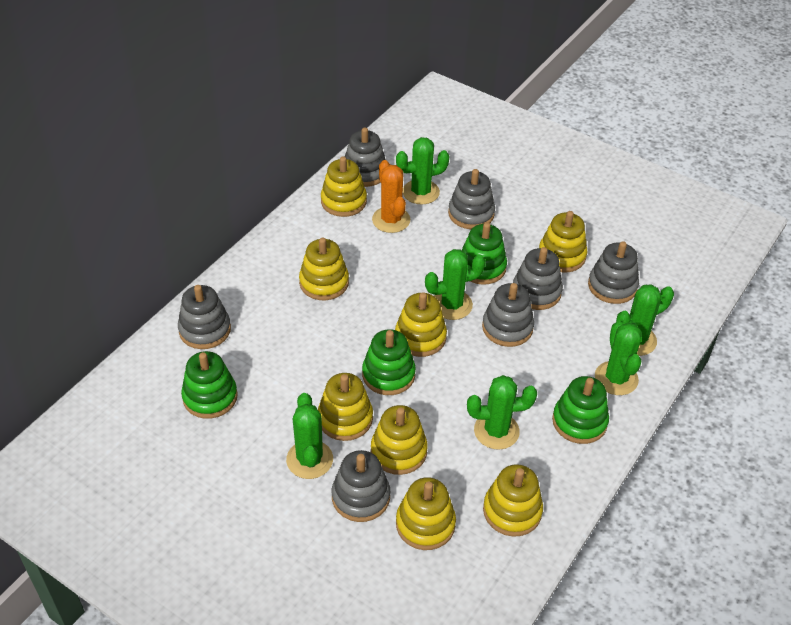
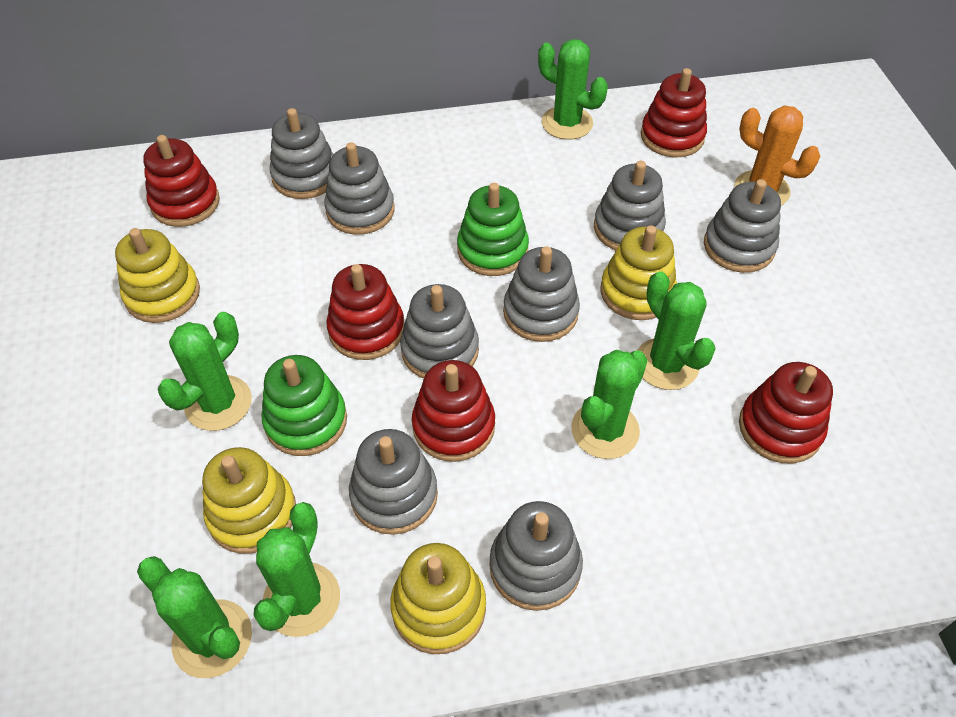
green stacking toy: [181,351,238,419] [362,329,416,395] [462,222,507,285] [552,376,609,444] = 4 -> [262,355,347,456] [457,183,529,276] = 2
grey stacking toy: [178,285,231,349] [332,450,390,522] [345,128,386,187] [448,169,495,229] [482,283,534,347] [513,247,563,310] [588,241,639,304] = 7 -> [270,108,333,199] [324,142,395,235] [349,429,438,535] [400,284,479,379] [489,501,583,611] [503,246,580,342] [594,161,666,251] [704,179,781,273] = 8
red stacking toy: none = 0 -> [143,135,220,227] [327,264,405,360] [412,360,495,462] [641,68,707,157] [739,362,833,464] = 5
yellow stacking toy: [299,238,349,300] [318,373,373,441] [321,157,367,217] [371,405,428,475] [395,292,447,357] [396,477,456,550] [483,464,543,537] [539,211,587,273] = 8 -> [115,228,200,323] [202,447,296,554] [390,543,486,654] [601,225,677,320] = 4

